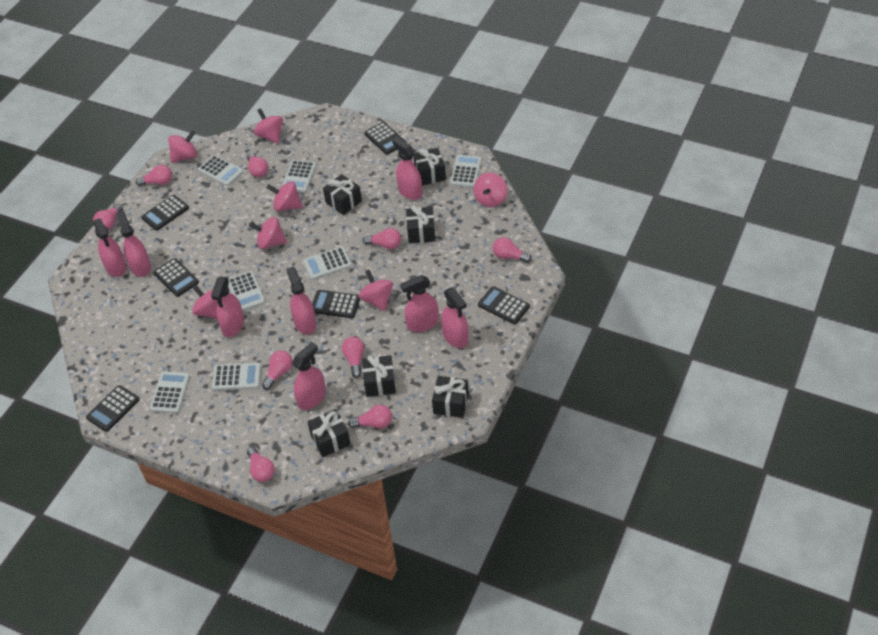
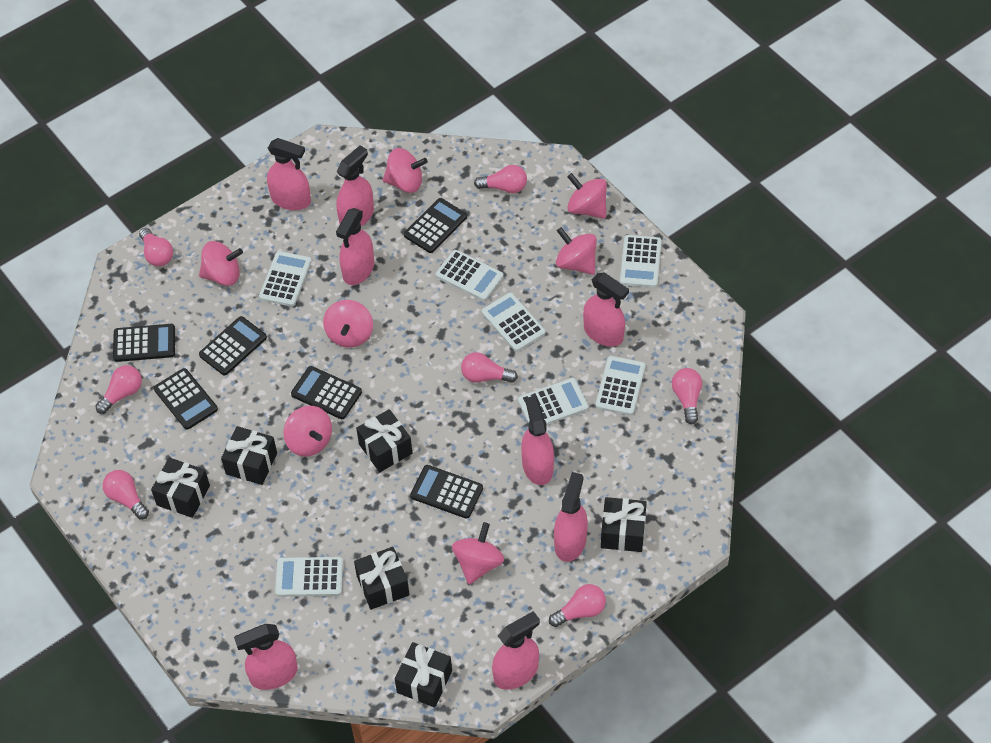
pink light bulb: [93,204,123,230] [136,165,172,186] [247,153,268,177] [247,447,275,482] [262,350,293,390] [342,337,365,378] [348,405,392,428] [363,228,401,249] [493,237,531,263] = 9 -> [95,365,142,414] [103,470,149,520] [139,228,173,266] [461,352,518,383] [474,165,527,193] [549,584,606,627] [672,368,702,424] = 7

